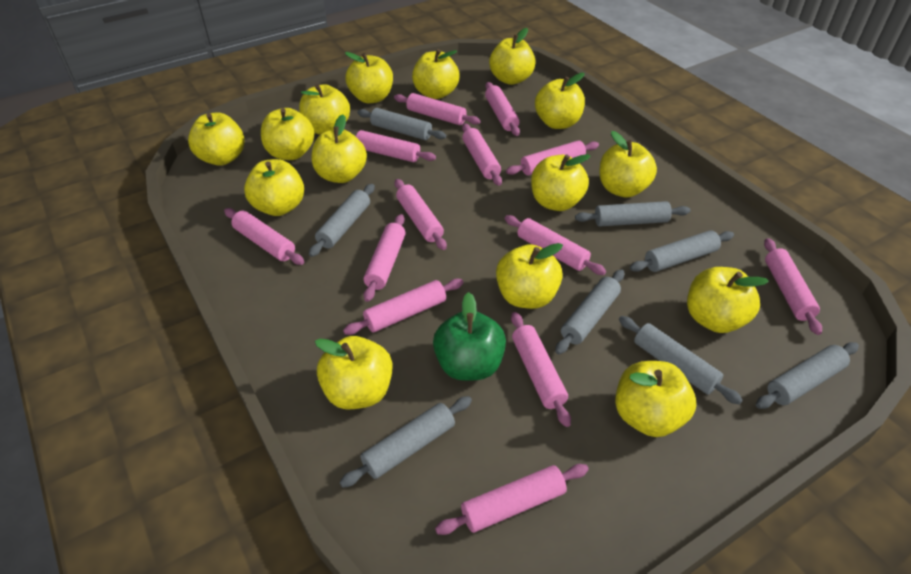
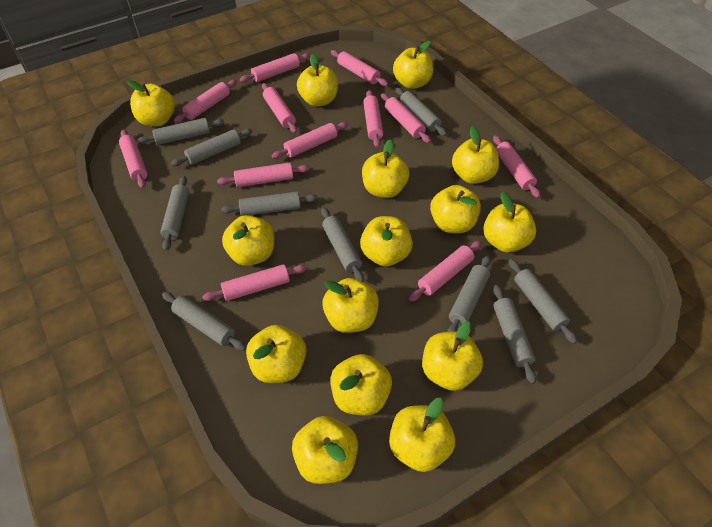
green apple: [433,292,506,381] = 1 -> none = 0
grey rolling pin: [309,184,375,257] [339,396,472,488] [357,108,446,140] [555,269,624,354] [575,201,691,227] [619,316,743,405] [630,230,734,272] [756,342,859,409] = 8 -> [137,118,224,145] [160,176,189,251] [162,292,246,351] [171,128,253,166] [221,191,318,216] [321,208,364,282] [395,87,447,136] [447,255,491,332] [493,285,536,384] [509,259,577,344] = 10
pink rolling pin: [224,208,304,265] [343,279,464,335] [354,130,436,162] [363,214,406,302] [394,93,481,125] [395,179,447,250] [435,464,589,535] [462,123,502,186] [485,82,520,136] [505,215,606,275] [506,140,599,175] [511,312,571,427] [764,238,822,335] = 13 -> [119,129,147,188] [174,80,237,123] [202,264,307,301] [217,162,310,187] [240,53,310,82] [262,83,297,133] [272,122,348,159] [331,50,388,86] [363,90,383,147] [381,93,431,143] [409,241,482,302] [493,135,540,198] = 12

